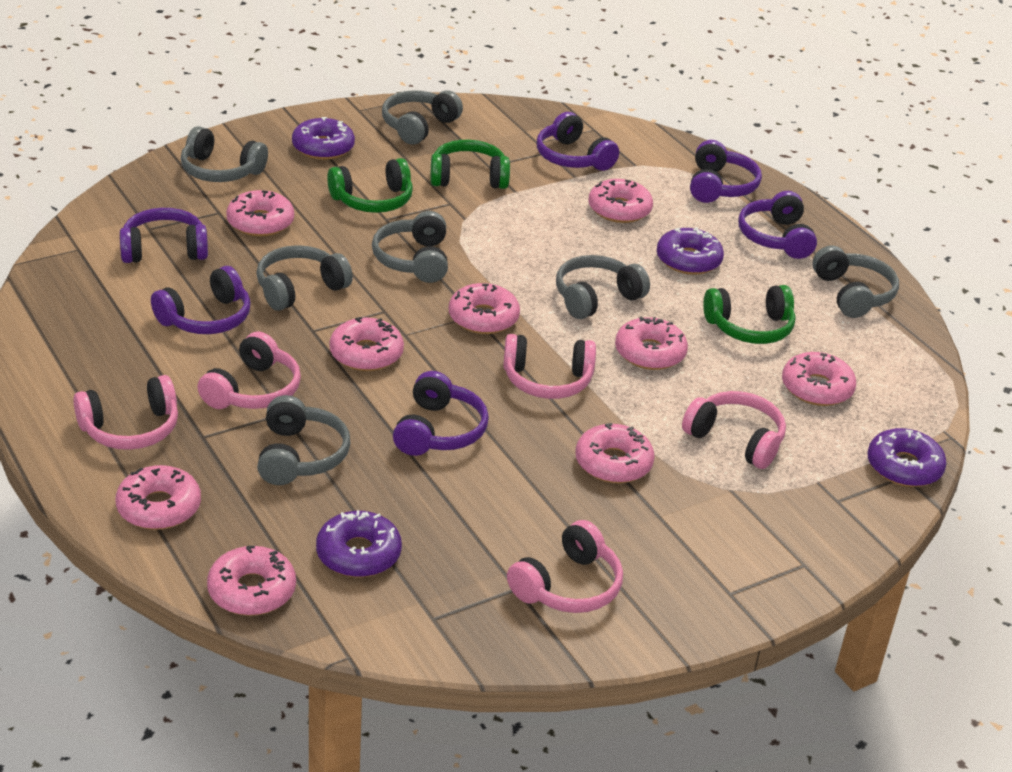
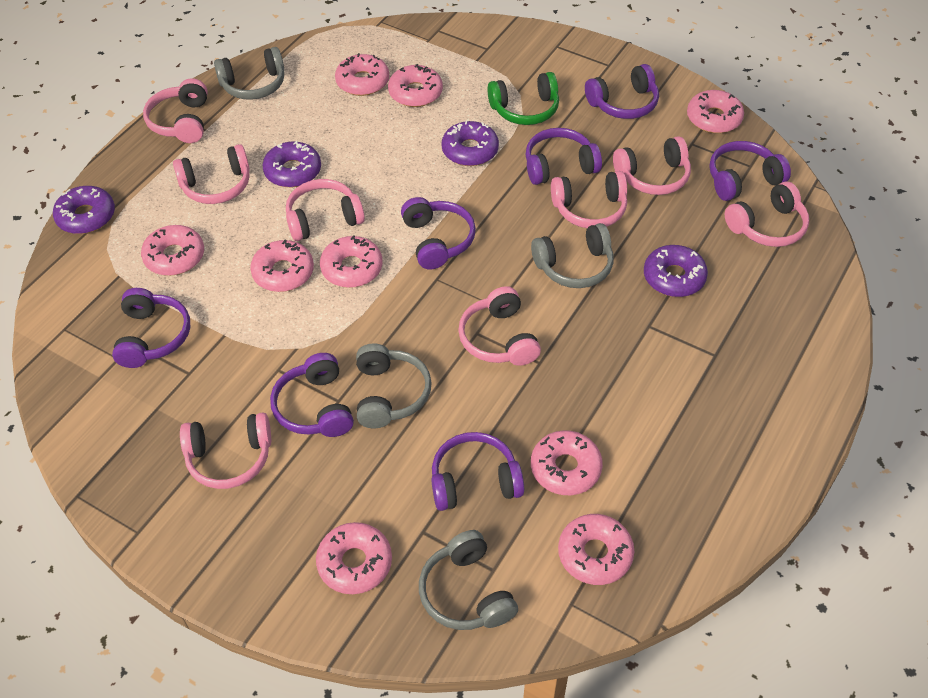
green headphones: [327,158,413,213] [430,140,510,189] [703,285,795,344] = 3 -> [487,72,559,125] = 1
grey headphones: [181,126,268,182] [256,245,353,311] [257,395,351,485] [372,211,448,283] [382,90,463,145] [556,255,650,319] [813,245,899,318] = 7 -> [214,47,284,100] [356,343,432,428] [419,530,518,630] [531,223,614,288] = 4
pink headphones: [73,375,178,450] [197,332,301,409] [503,334,596,399] [507,520,623,613] [682,391,786,469] = 5 -> [143,78,208,143] [173,144,250,204] [180,413,271,489] [286,179,365,241] [458,286,541,366] [551,171,627,228] [613,136,691,195] [725,182,809,247] = 8
purple headphones: [120,208,208,263] [151,266,251,334] [393,371,489,456] [537,112,619,171] [690,140,762,203] [738,191,817,259] = 6 -> [112,288,190,368] [270,353,354,437] [401,197,476,270] [431,432,524,511] [526,128,602,185] [585,64,659,119] [709,141,791,201] = 7

